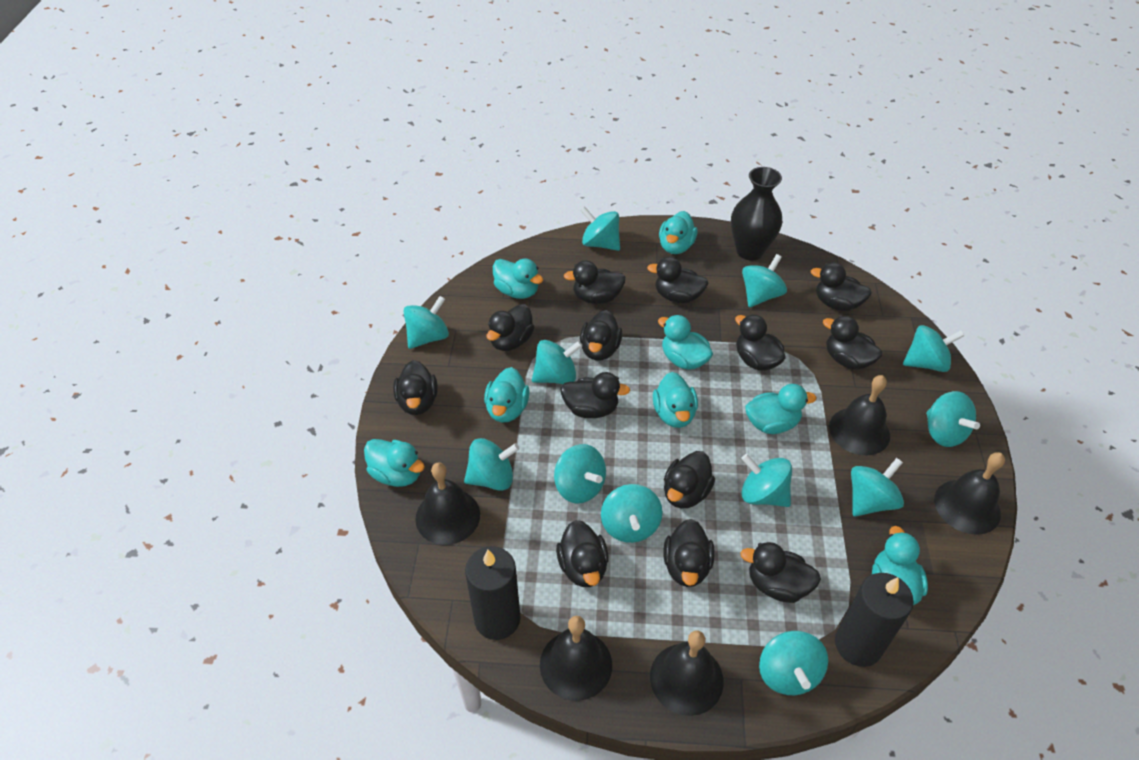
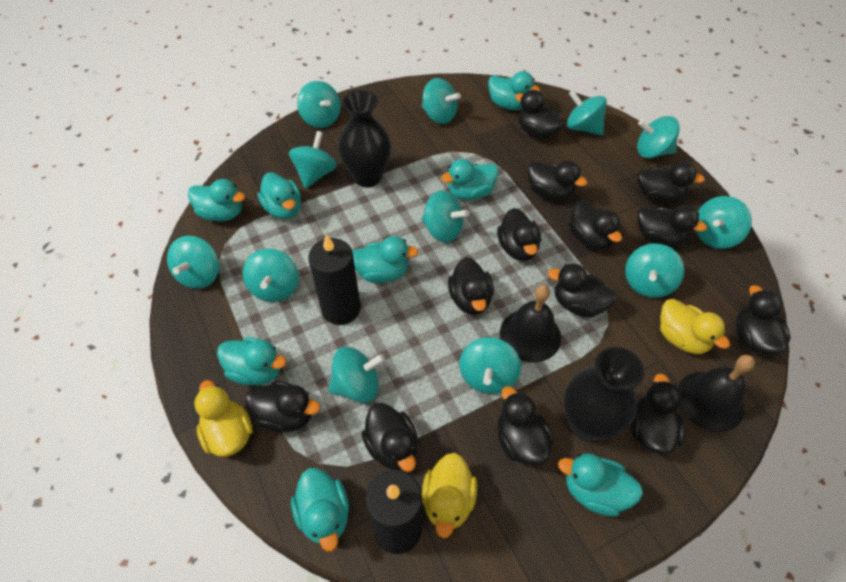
black bell: [415,462,480,545] [540,616,612,701] [650,630,724,716] [829,375,890,455] [934,452,1005,535] = 5 -> [500,285,561,363] [678,355,755,432] = 2
black vase: [731,167,782,260] = 1 -> [338,90,391,187] [564,347,644,441] = 2
yellow duck: none = 0 -> [194,380,253,457] [422,453,477,538] [660,299,730,354] = 3

